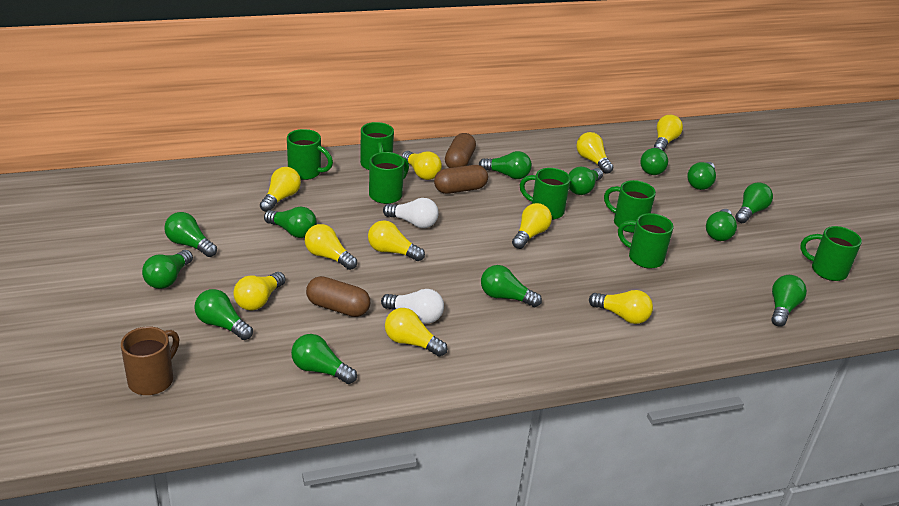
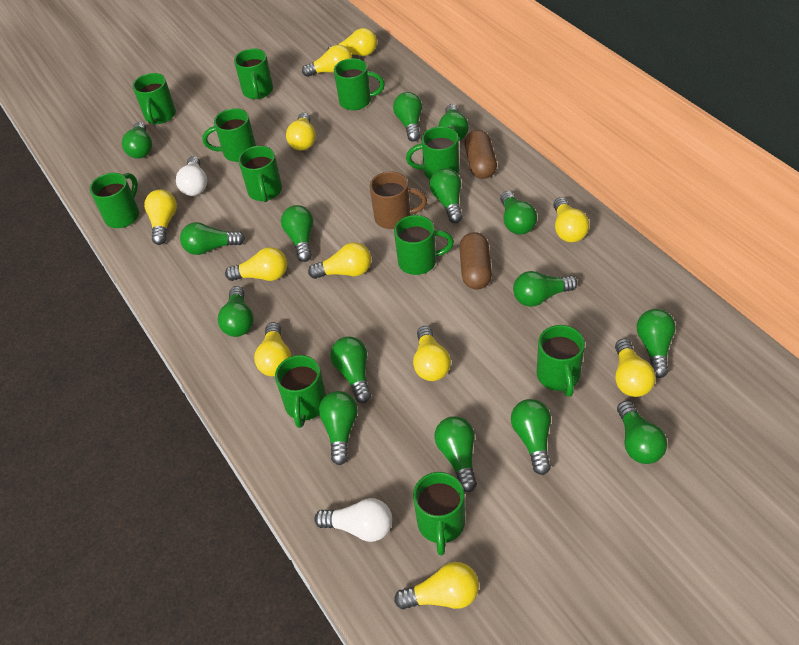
brown capsule: [306,276,370,317] [434,165,488,194] [445,133,476,168] = 3 -> [459,232,492,290] [464,130,497,179] = 2
green light bulb: [142,250,193,289] [164,212,217,257] [194,289,253,340] [264,207,317,238] [291,334,357,384] [479,151,532,179] [481,265,542,307] [569,167,603,195] [640,147,668,175] [687,162,716,190] [706,209,737,241] [735,183,773,223] [771,275,807,327] = 13 -> [122,122,152,159] [180,222,245,255] [218,286,254,337] [281,205,313,262] [319,391,358,465] [330,336,371,403] [393,92,422,142] [429,168,463,223] [434,416,477,492] [438,104,468,141] [500,191,537,235] [511,399,551,475] [513,271,578,307] [617,401,667,464] [637,309,676,378] = 15
green mug: [287,129,333,180] [360,122,394,170] [369,152,409,204] [520,168,571,220] [604,180,656,233] [618,213,673,269] [800,226,862,281] = 7 -> [90,173,139,228] [133,73,176,124] [202,108,256,162] [234,48,273,99] [238,146,282,202] [275,355,326,428] [334,58,385,110] [394,215,454,275] [406,126,459,179] [413,472,465,556] [537,325,585,397] = 11
yellow light bulb: [233,272,286,310] [260,167,301,212] [305,224,357,270] [368,220,425,261] [385,308,448,357] [402,151,442,180] [512,203,552,249] [576,132,613,174] [589,290,653,324] [654,115,683,151] = 10 -> [144,189,177,245] [225,247,287,281] [254,322,291,376] [286,113,316,150] [302,45,352,77] [308,242,371,279] [327,28,377,56] [394,562,479,610] [413,326,451,381] [553,197,589,242] [615,339,656,397] = 11

